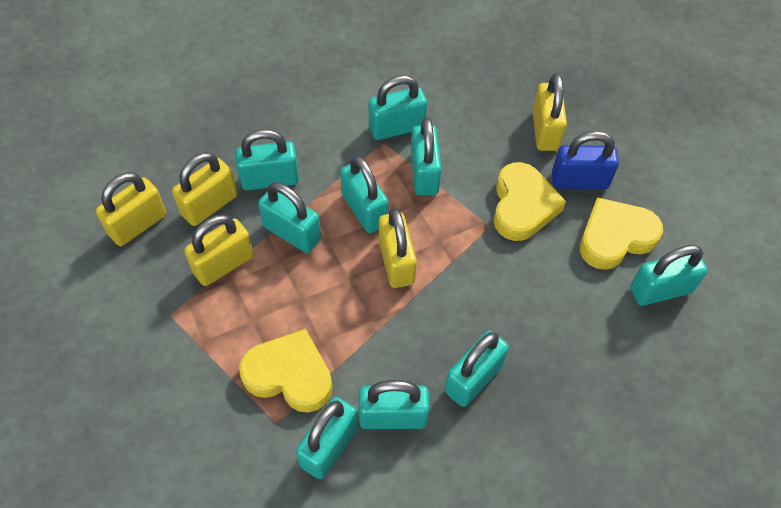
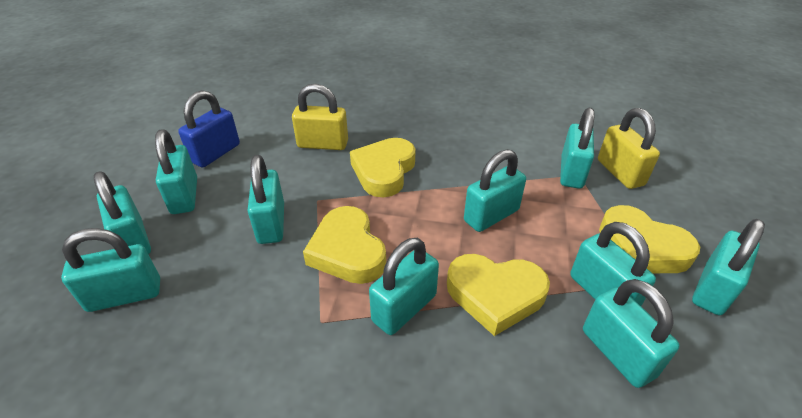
turquoise padlock: [235,129,299,190] [258,182,321,253] [296,397,358,479] [340,155,389,233] [359,380,429,429] [368,75,427,140] [411,117,442,196] [445,331,509,407] [630,245,708,306] = 9 -> [61,228,160,312] [94,171,151,254] [155,129,197,214] [247,155,284,244] [369,238,439,335] [464,149,526,232] [560,108,595,189] [570,222,656,306] [583,279,680,388] [692,219,765,315] = 10
yellow heart: [239,329,333,413] [494,162,566,241] [580,197,663,270] = 3 -> [303,206,386,284] [350,138,415,198] [447,254,550,336] [599,205,700,273] = 4
yellow padlock: [96,172,166,246] [172,152,238,226] [184,215,254,286] [379,208,417,288] [532,74,567,151] = 5 -> [292,84,348,150] [598,108,660,189] = 2

